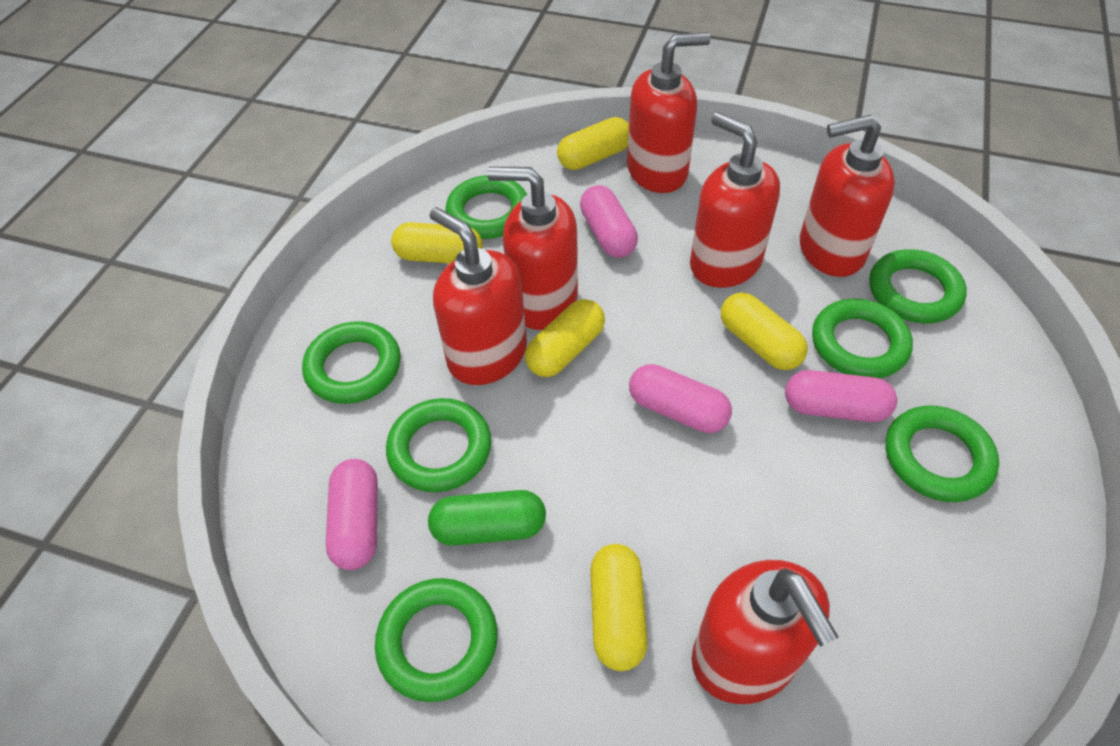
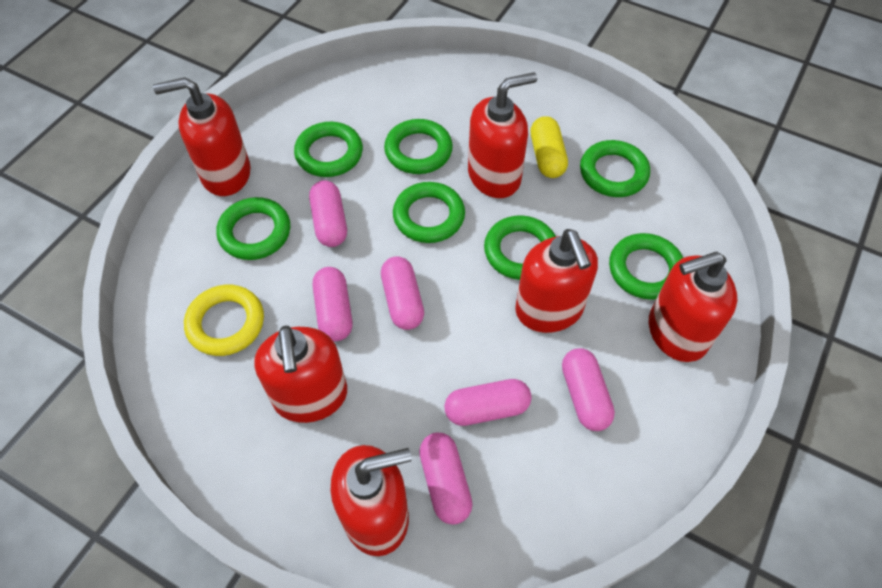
green capsule: [428,490,546,546] = 1 -> none = 0
pink capsule: [326,459,378,570] [580,185,638,258] [629,364,732,433] [785,370,897,422] = 4 -> [309,180,347,247] [313,267,352,341] [381,256,424,330] [419,433,473,525] [444,379,532,426] [562,348,615,431] = 6
yellow capsule: [391,222,483,263] [525,299,605,377] [557,117,629,170] [590,544,648,671] [721,292,808,370] = 5 -> [531,116,568,178] = 1
yellow ring: none = 0 -> [184,285,264,356] = 1

